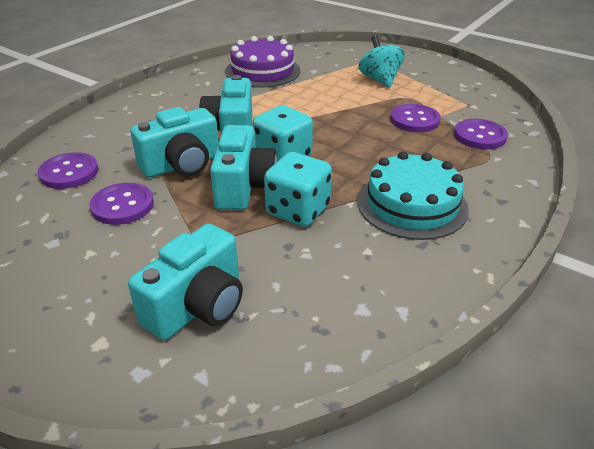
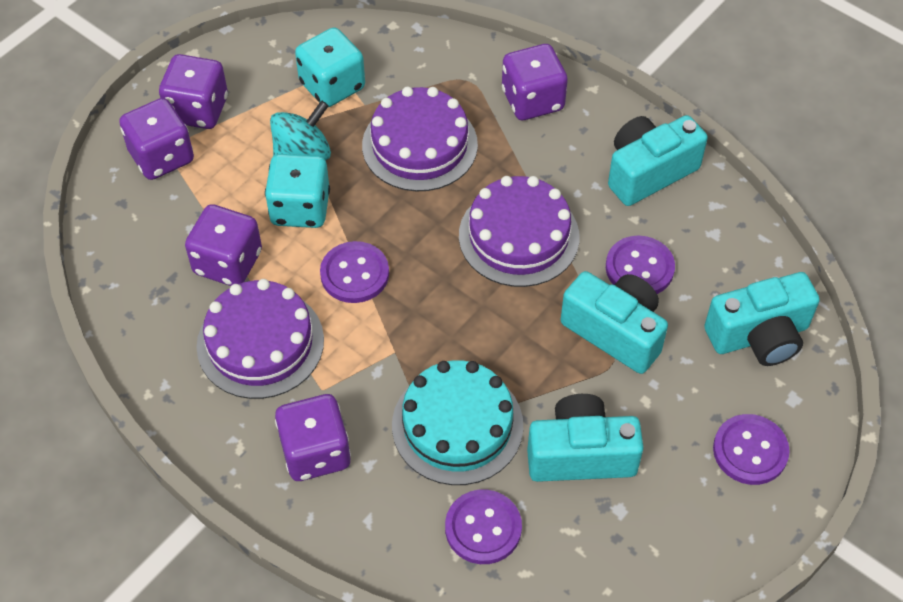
purple cake: [225,36,300,88] = 1 -> [197,279,324,399] [362,86,478,191] [459,176,580,287] = 3
purple dice: none = 0 -> [119,98,194,180] [159,54,228,129] [185,204,262,286] [275,394,351,481] [502,44,568,120] = 5

